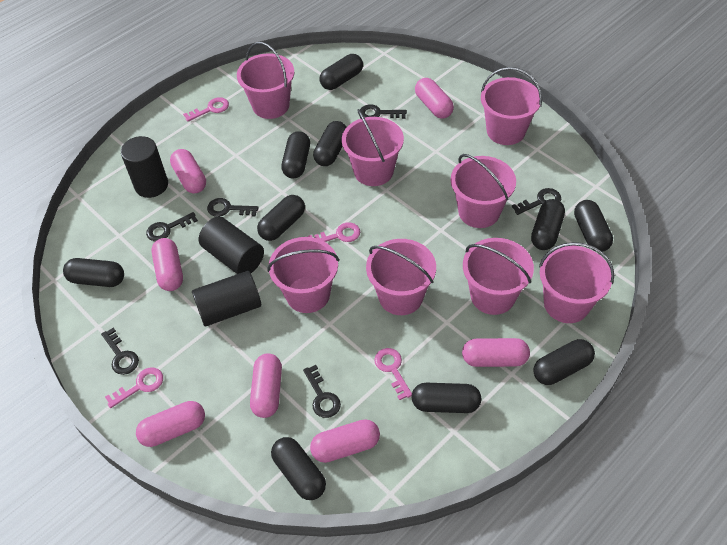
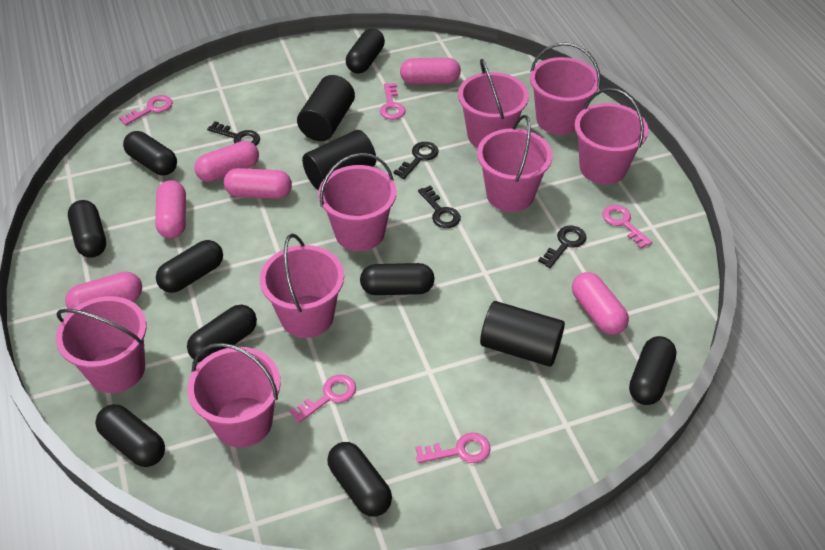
black capsule: [63,258,124,287] [257,195,305,241] [271,437,326,500] [281,131,310,178] [313,121,347,166] [319,54,363,90] [411,383,481,413] [531,199,565,250] [533,339,595,385] [574,200,613,252] = 10 -> [68,200,106,258] [95,404,165,467] [123,131,177,175] [156,240,223,293] [187,305,257,362] [327,442,392,517] [346,29,385,74] [360,263,435,295] [629,336,677,405] = 9
black key: [101,328,139,375] [146,212,198,241] [207,198,259,217] [303,365,341,418] [360,104,407,119] [512,188,561,215] = 6 -> [207,121,260,146] [393,142,439,179] [418,186,461,228] [538,225,587,268] = 4
pink capsule: [136,401,205,447] [152,238,183,291] [170,149,206,193] [250,353,282,418] [310,419,380,463] [415,78,454,119] [462,338,530,367] = 7 -> [65,272,142,309] [155,180,186,238] [194,141,259,182] [224,168,292,199] [400,58,461,84] [572,272,629,335] = 6
pink key: [105,368,163,408] [183,97,229,122] [308,222,360,242] [374,348,412,400] = 4 -> [119,95,173,126] [289,375,356,423] [380,83,406,120] [416,433,491,463] [602,205,652,249] = 5

